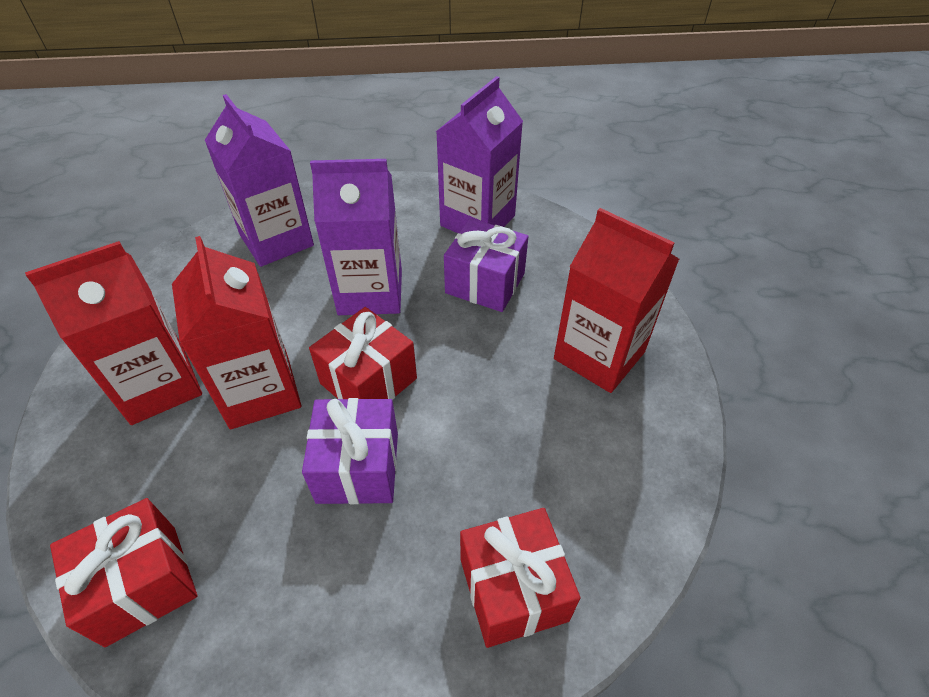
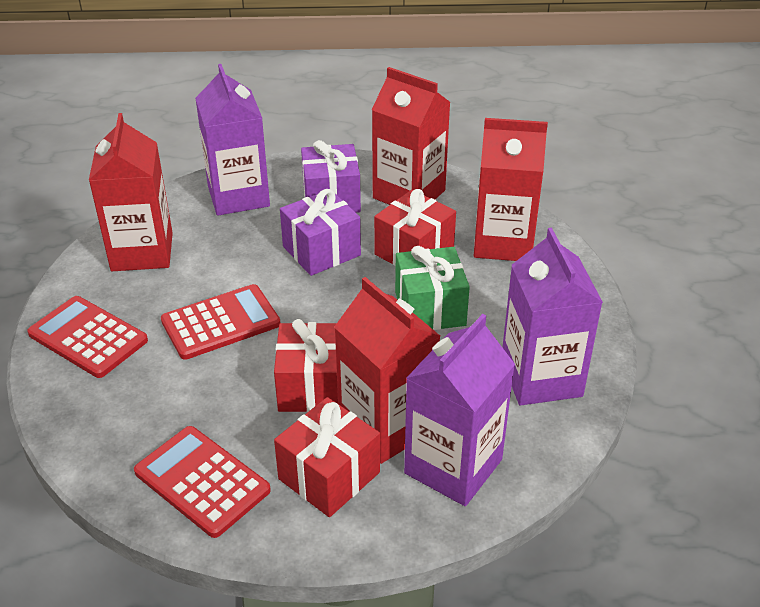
green gift: none = 0 -> [395,246,470,330] = 1
red calculator: none = 0 -> [27,296,148,378] [134,426,271,538] [161,284,280,360] = 3
red carton: [25,241,202,425] [172,236,301,429] [554,208,679,393] = 3 -> [89,113,173,271] [334,277,440,464] [372,67,451,205] [474,118,548,261] = 4

